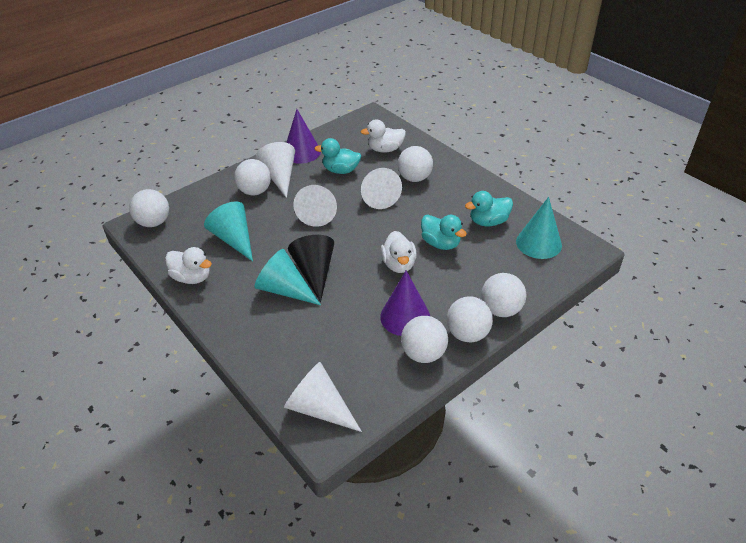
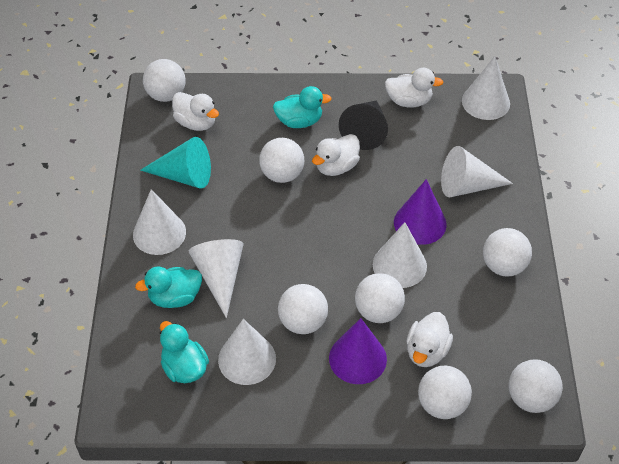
turquoise cone: [204,201,253,261] [255,249,321,305] [516,197,562,259] = 3 -> [140,137,211,188] = 1
white ball: [129,189,169,227] [234,159,271,195] [398,146,433,182] [401,316,448,363] [447,296,493,342] [481,273,527,317] = 6 -> [143,59,186,102] [259,138,304,183] [278,284,328,334] [355,273,405,323] [418,366,472,419] [483,228,532,277] [509,359,563,413] = 7
white cone: [256,142,295,198] [284,362,362,432] [293,185,337,227] [361,168,402,209] = 4 -> [133,189,186,255] [189,239,243,318] [218,319,276,385] [373,222,427,288] [441,146,513,197] [462,56,510,120] = 6
white duck: [165,247,212,284] [361,119,406,153] [380,231,417,273] = 3 -> [172,92,219,131] [312,134,360,176] [385,68,444,107] [406,312,453,367] = 4

